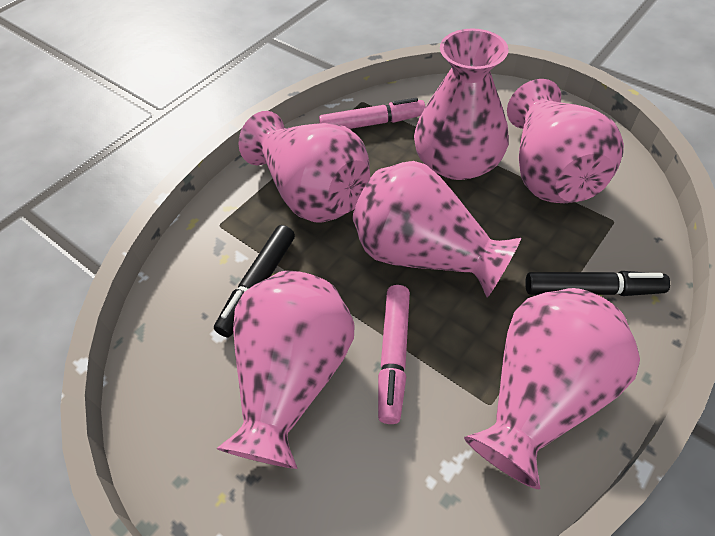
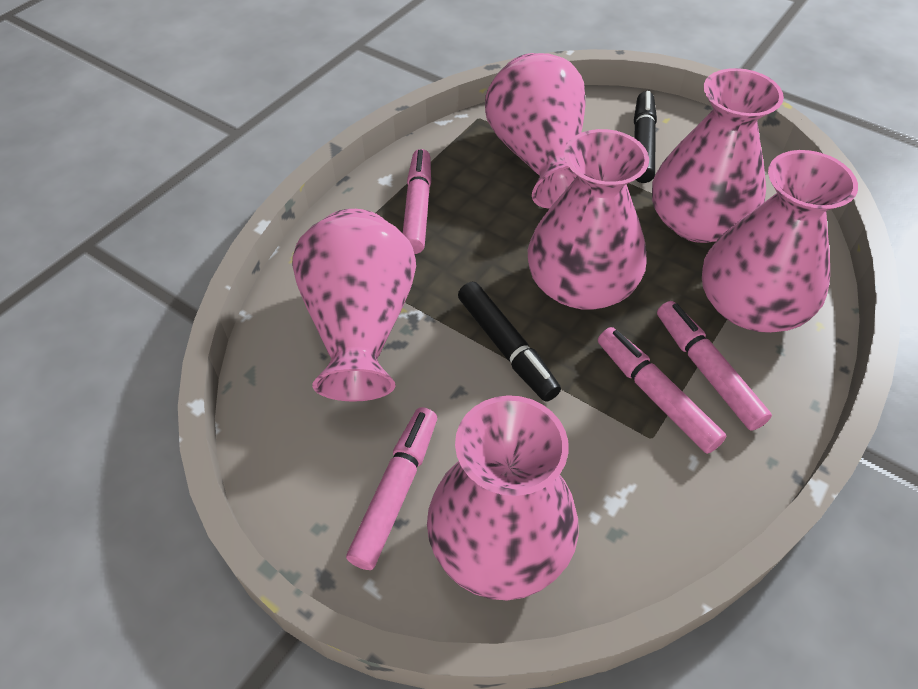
pink marker: [319,98,426,129] [378,285,410,424] = 2 -> [346,407,437,570] [403,149,431,254] [598,327,726,454] [657,301,772,431] = 4

